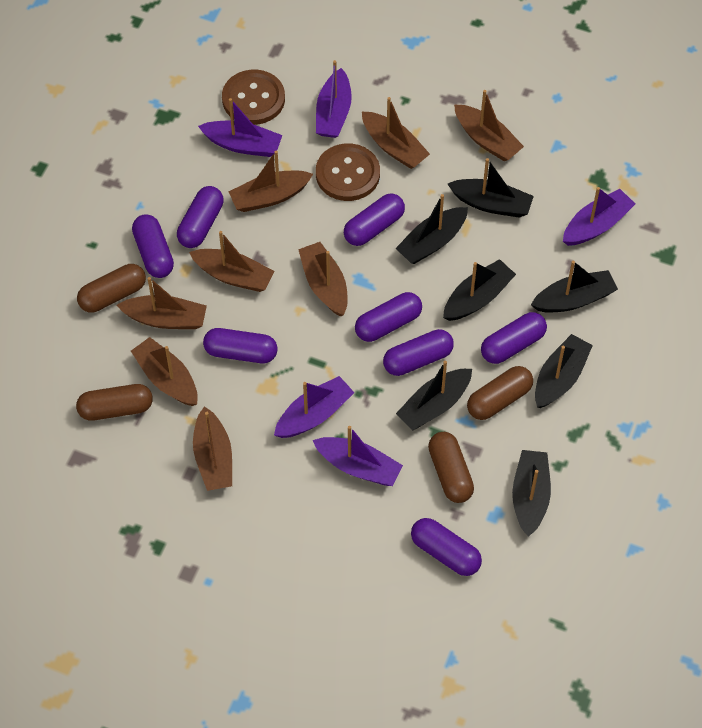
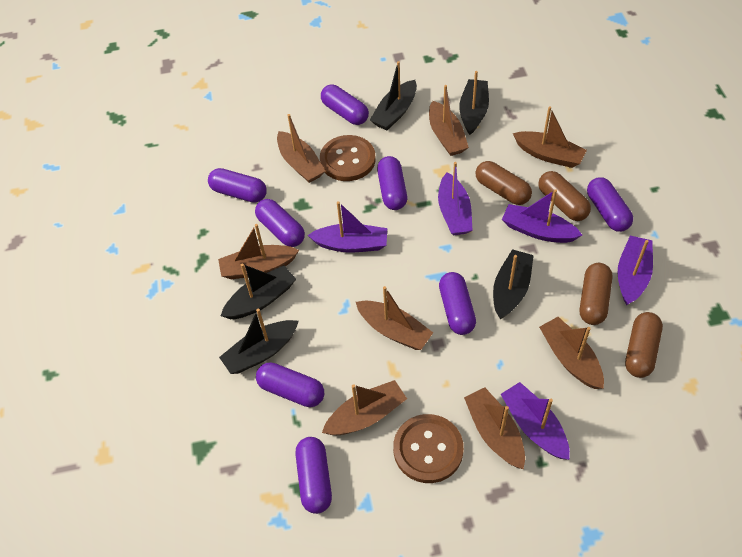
black boat: [395,194,468,264] [396,361,472,431] [443,259,516,321] [448,158,534,218] [512,450,551,537] [531,261,618,313] [535,334,593,408] = 7 -> [219,309,299,374] [221,264,296,319] [370,61,417,130] [459,71,489,135] [493,249,534,319] = 5

